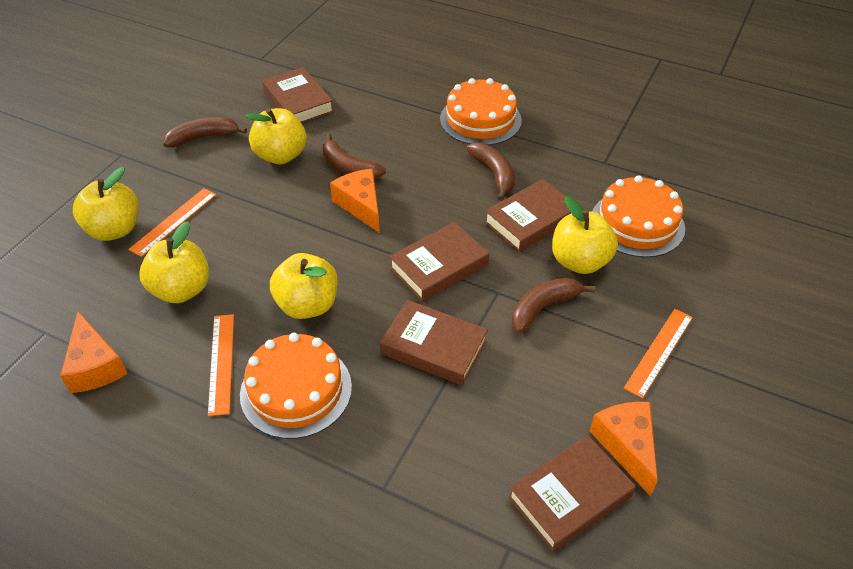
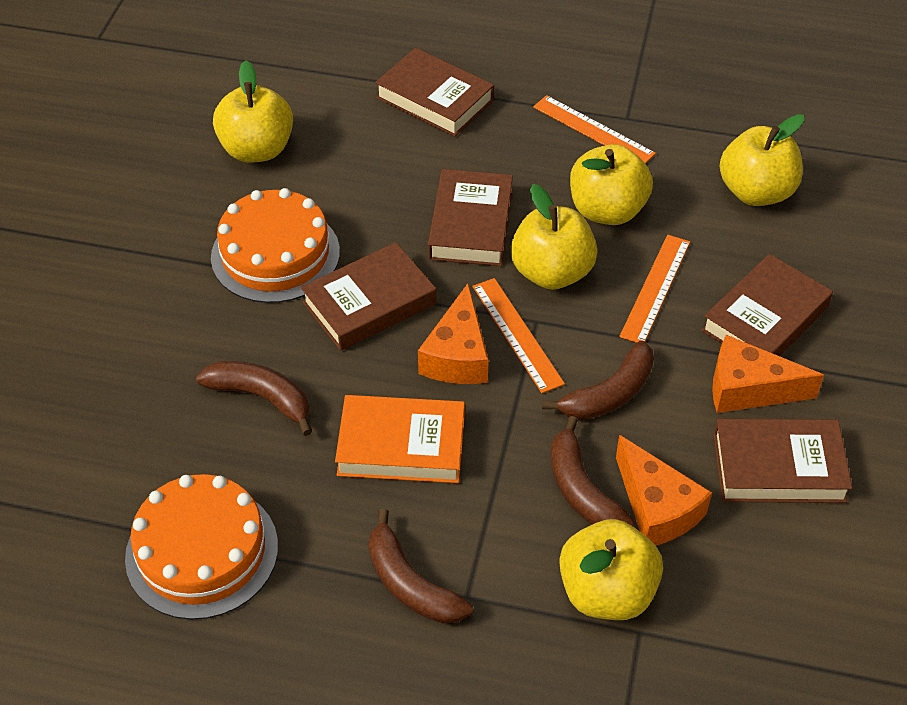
orange book: none = 0 -> [335,395,465,483] = 1
orange cake: [240,333,352,439] [440,78,522,145] [592,175,685,258] = 3 -> [125,474,278,620] [211,188,340,303] = 2

